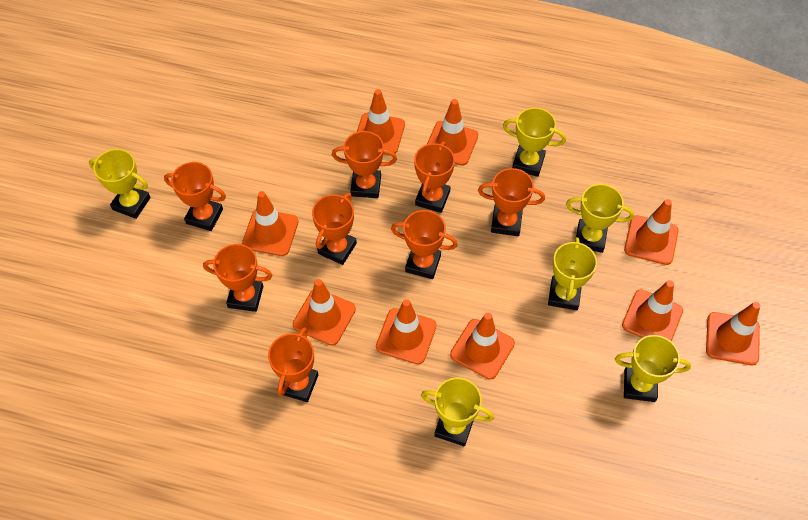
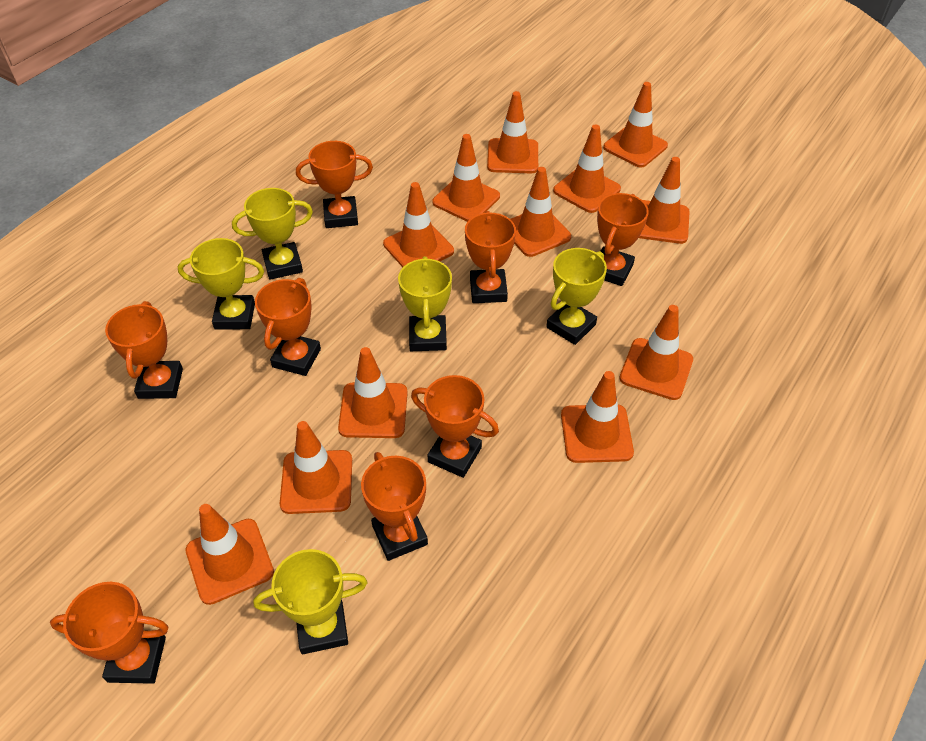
orange traffic cone: [242,191,298,256] [293,279,356,346] [357,89,405,155] [376,299,437,364] [427,99,478,166] [450,313,515,379] [622,280,683,341] [624,199,678,265] [706,302,760,365] = 9 -> [186,504,274,605] [280,421,352,514] [338,347,408,438] [383,182,454,267] [432,134,500,222] [487,91,538,173] [510,167,571,257] [553,124,621,213] [561,371,634,463] [603,82,668,168] [619,305,693,400] [639,157,690,244] = 12
yellow trophy: [89,149,151,219] [421,378,494,446] [503,108,566,177] [548,237,597,310] [566,184,634,253] [615,335,691,402] = 6 -> [178,238,264,330] [232,188,313,280] [253,549,367,654] [398,256,452,351] [546,248,607,345] = 5

